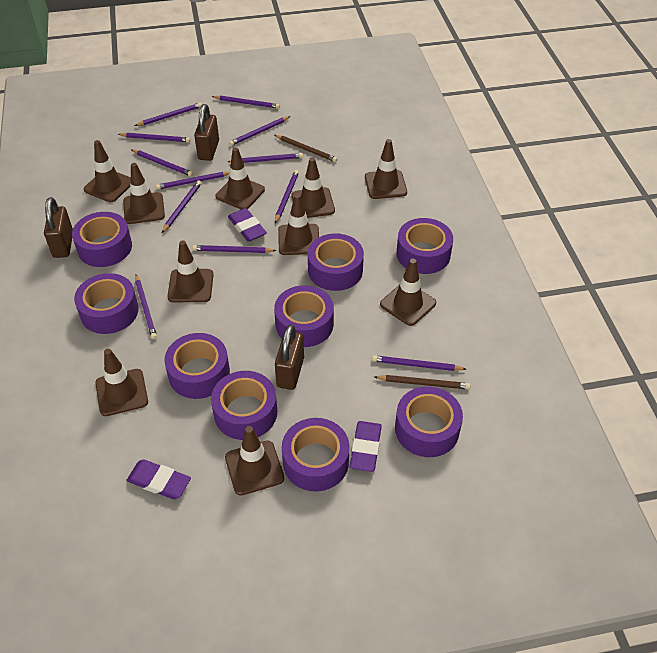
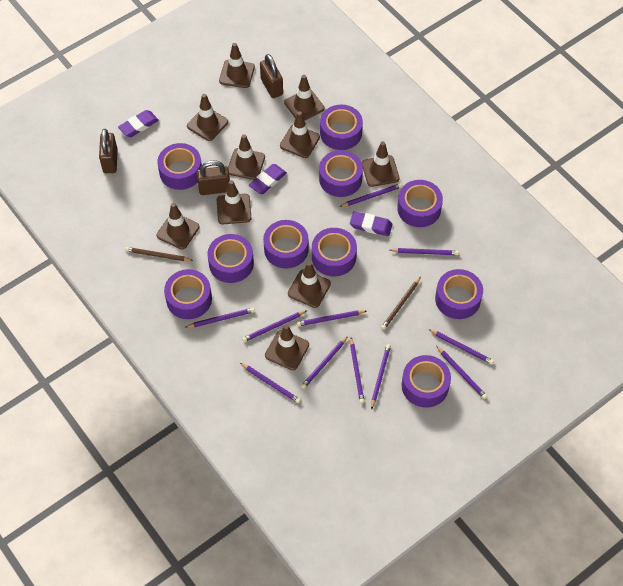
purple pencil: [118,133,190,142] [132,150,193,176] [135,103,202,126] [135,275,157,339] [156,172,229,190] [162,180,202,233] [192,245,277,253] [212,96,280,109] [228,153,303,163] [229,116,290,146] [275,170,299,223] [372,355,466,371] = 12 -> [185,308,255,328] [240,363,301,403] [242,310,307,342] [297,310,367,326] [301,336,348,389] [339,183,402,207] [350,338,365,403] [371,344,391,410] [390,248,459,255] [428,329,494,364] [436,346,487,399] = 11
purple tape: [72,212,132,267] [74,273,139,334] [164,333,230,399] [211,371,277,440] [274,285,334,347] [282,418,350,491] [308,233,364,291] [395,387,463,457] [396,218,453,274] = 9 -> [157,143,202,190] [164,269,212,319] [208,234,254,283] [263,220,309,269] [312,228,357,276] [319,150,363,197] [320,104,363,150] [397,180,443,227] [402,355,451,408] [435,269,483,319] = 10

